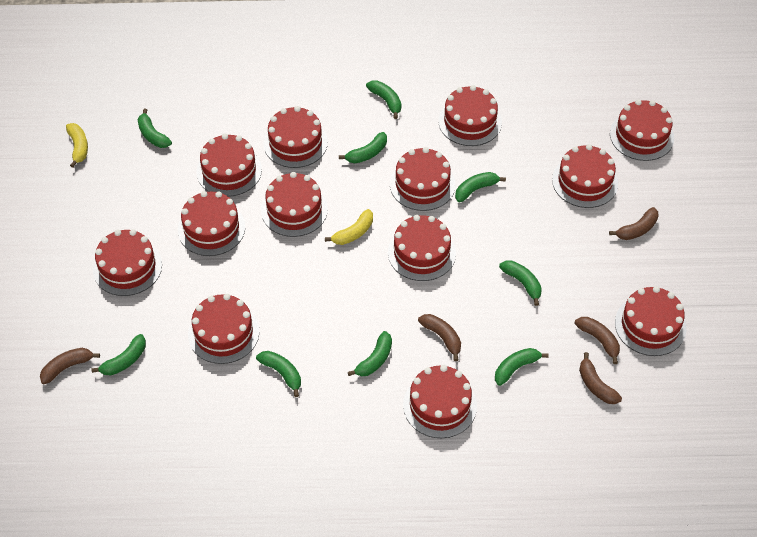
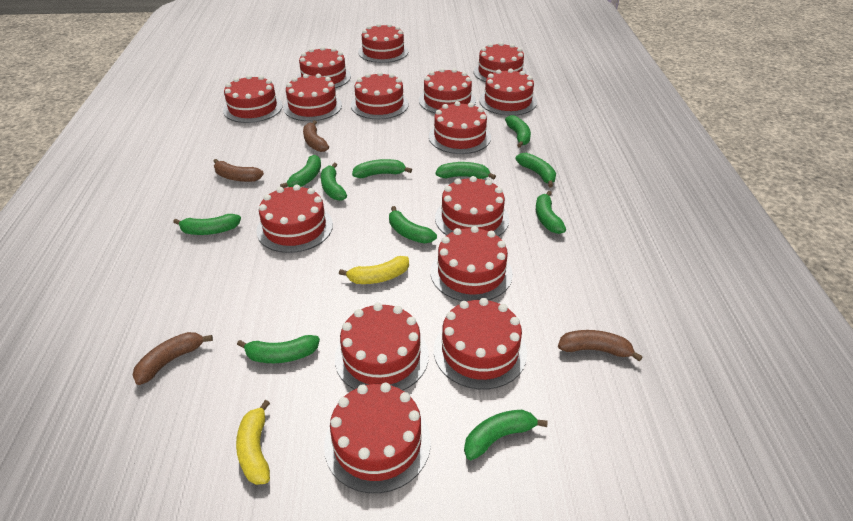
brown banana: [40,348,100,384] [418,314,461,361] [574,317,620,364] [579,352,622,404] [609,207,659,240] = 5 -> [133,332,213,385] [213,159,264,182] [303,120,329,152] [558,330,643,362] = 4
green banana: [91,334,146,375] [138,109,172,148] [256,351,301,397] [339,132,387,163] [348,331,392,376] [366,81,401,119] [455,172,506,202] [495,348,549,386] [499,260,542,306] = 9 -> [173,214,241,235] [237,335,320,363] [280,155,321,188] [321,163,347,201] [352,159,412,178] [389,206,437,243] [436,162,496,179] [464,410,548,460] [505,115,531,148] [515,153,556,188] [536,191,566,234] = 11
red cake: [93,229,162,296] [178,191,245,256] [188,294,259,364] [197,134,262,197] [261,172,328,237] [263,106,328,168] [388,215,456,281] [390,147,456,211] [403,365,477,438] [438,85,502,146] [552,144,618,208] [610,100,674,161] [615,286,686,356] = 13 -> [223,75,283,123] [256,184,333,253] [283,74,342,121] [297,46,351,88] [324,383,431,493] [335,303,429,390] [351,72,409,119] [358,23,409,63] [419,68,476,114] [429,101,491,154] [431,226,513,301] [434,298,527,389] [435,176,509,237] [474,42,527,82] [479,68,537,116] = 15

